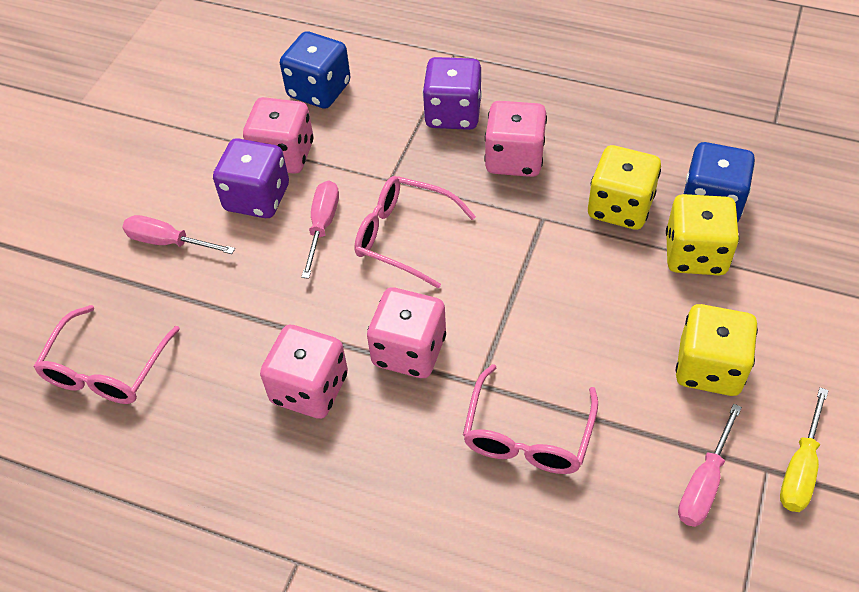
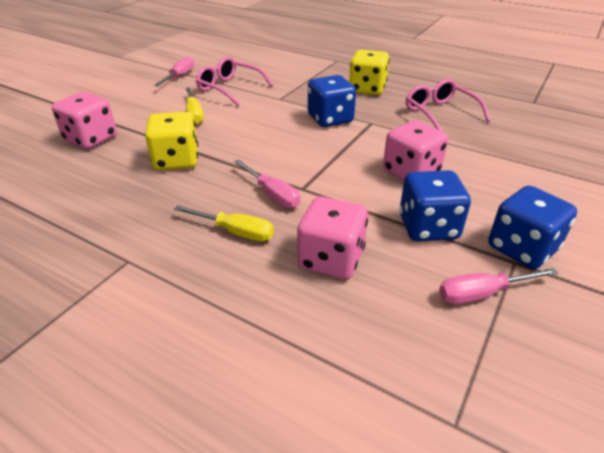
blue dice: [280,31,351,109] [684,142,755,222] = 2 -> [308,75,356,127] [399,170,471,241] [488,186,577,269] = 3
pink dice: [243,97,313,174] [260,325,348,419] [367,287,446,378] [484,101,547,177] = 4 -> [52,92,117,149] [297,196,368,279] [383,120,448,181] = 3
pink glasses: [34,305,180,404] [355,176,476,289] [463,364,598,474] = 3 -> [196,57,273,106] [406,79,490,131] = 2
purple dice: [213,138,289,218] [423,57,482,130] = 2 -> none = 0
yellow dice: [588,145,661,230] [666,194,739,275] [676,304,758,396] = 3 -> [145,112,198,170] [349,50,389,95] = 2
yellow screwdriver: [780,387,829,512] = 1 -> [174,205,274,241] [186,87,204,124] = 2

